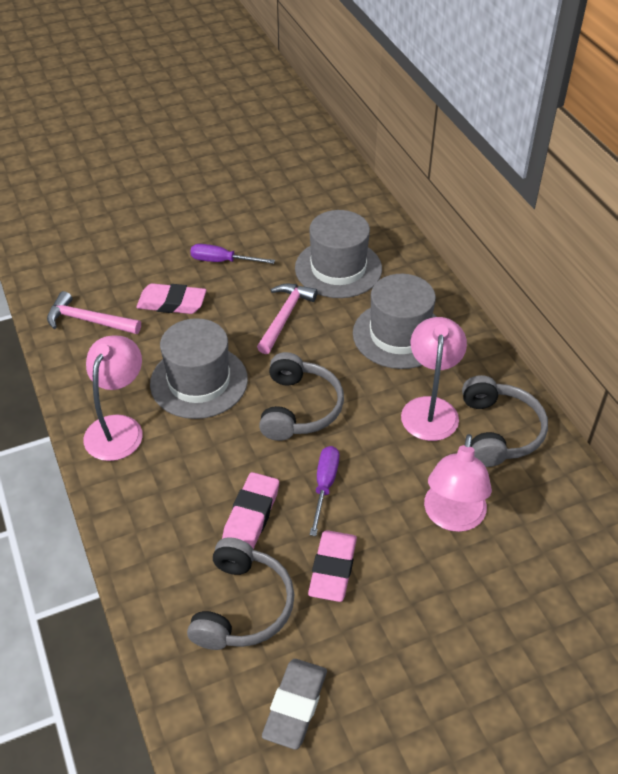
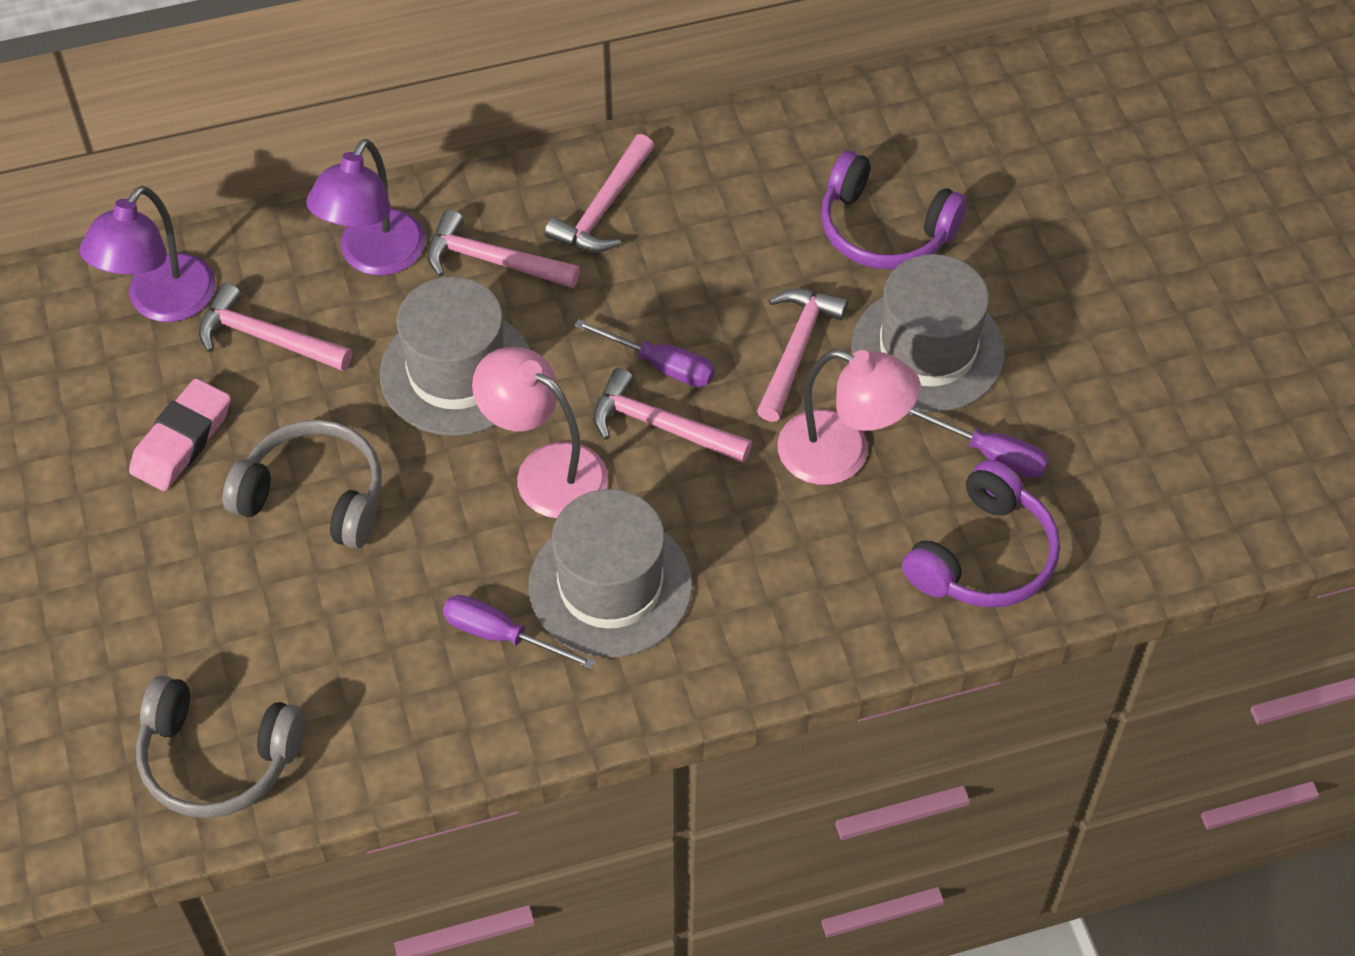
grey eraser: [262,659,327,750] = 1 -> none = 0
grey headphones: [187,537,295,650] [259,352,344,441] [462,375,548,467] = 3 -> [136,675,305,818] [223,420,382,549] = 2
pink eraser: [136,283,206,314] [222,472,279,549] [308,530,357,602] = 3 -> [129,378,231,491] = 1
pink hammer: [47,291,141,334] [257,284,317,354] = 2 -> [199,283,352,371] [427,210,580,288] [545,134,654,253] [593,368,752,463] [757,289,848,422] = 5
pink lamp: [83,335,143,461] [401,317,467,441] [424,434,492,532] = 3 -> [472,347,608,518] [778,350,921,485] = 2
purple headphones: none = 0 -> [821,151,967,270] [902,460,1060,607] = 2
purple lamp: none = 0 -> [80,186,216,322] [306,139,426,275] = 2
purple screwdriver: [190,244,275,264] [310,446,339,536] = 2 -> [443,595,596,669] [574,319,715,387] [908,407,1049,478] = 3

